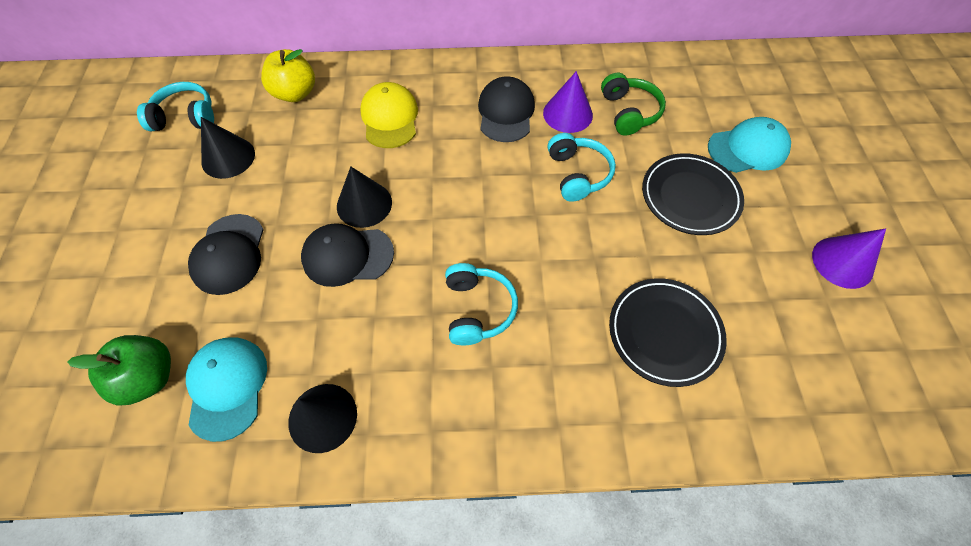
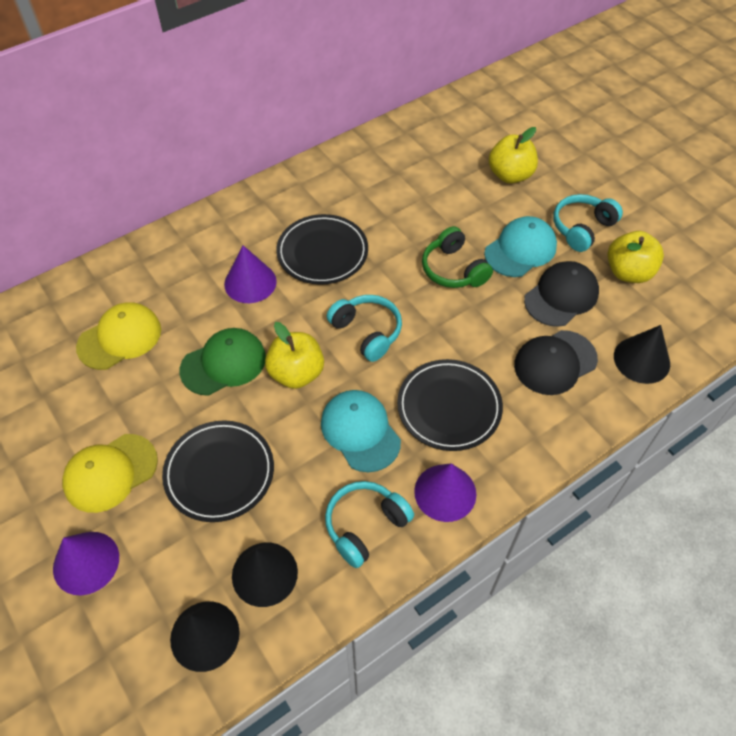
black cap: [188,214,264,295] [301,223,394,287] [478,76,535,142] = 3 -> [514,330,598,395] [524,261,599,327] = 2
black plate: [609,278,727,387] [642,153,744,235] = 2 -> [162,420,274,522] [276,214,368,285] [397,359,503,451] = 3
green apple: [68,335,171,405] = 1 -> none = 0
green cap: none = 0 -> [180,328,266,396] = 1
purple cone: [543,71,593,133] [812,229,886,289] = 2 -> [53,532,119,595] [224,245,277,303] [414,463,476,522] = 3
yellow apple: [261,49,315,102] = 1 -> [265,322,324,389] [489,127,538,183] [608,231,664,283] = 3
yellow cap: [360,82,418,148] = 1 -> [62,434,158,513] [76,303,161,370] = 2

